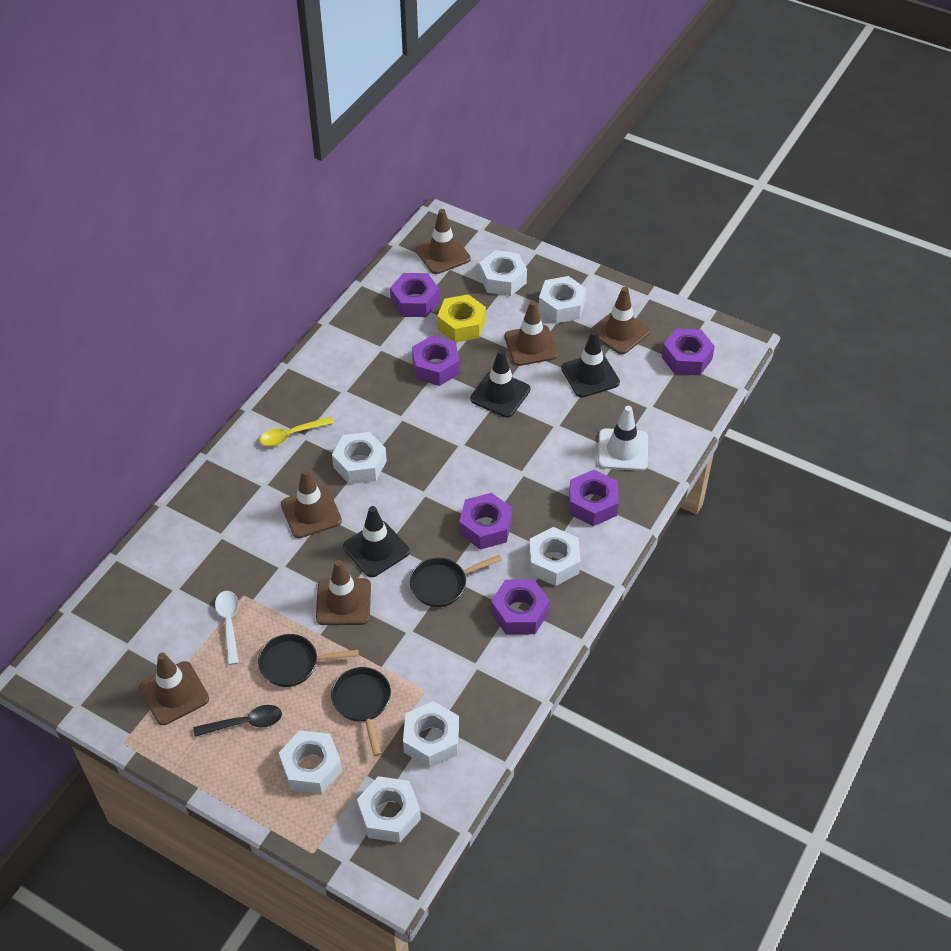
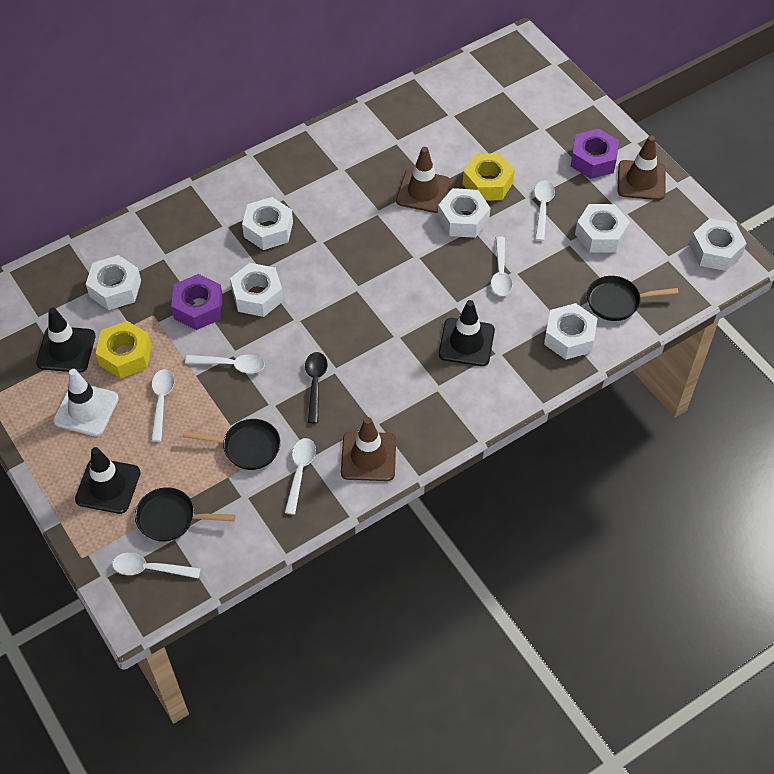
brown traffic cone: [139,653,209,725] [281,469,342,538] [316,560,371,625] [416,209,471,274] [504,300,558,366] [590,287,650,354] = 6 -> [341,417,396,481] [396,147,450,213] [617,135,666,200] = 3
purple nut: [390,273,440,317] [412,335,460,386] [459,493,512,550] [491,579,550,635] [569,470,619,526] [662,328,715,375] = 6 -> [171,274,223,330] [570,129,619,179] = 2
white spoon: [215,591,239,665] = 1 -> [112,553,201,579] [151,369,175,442] [185,354,265,373] [285,438,316,515] [491,236,512,296] [534,180,555,241] = 6
yellow nut: [437,294,486,342] = 1 -> [96,321,152,379] [463,153,515,201] = 2
yellow spoon: [260,416,334,446] = 1 -> none = 0

